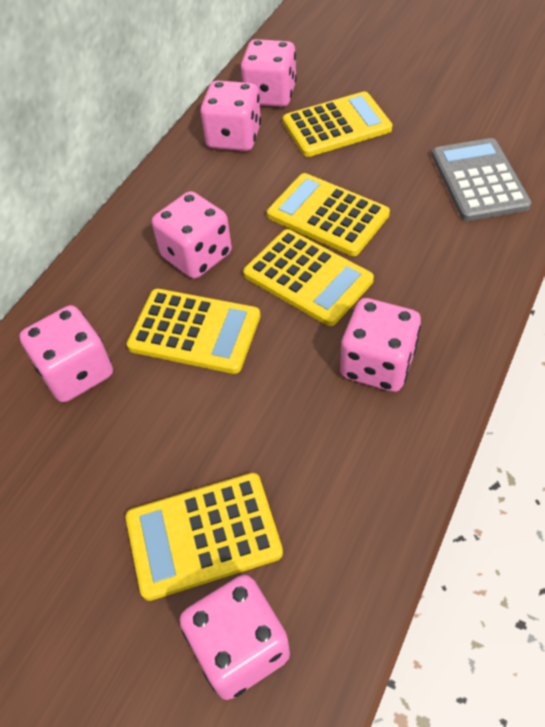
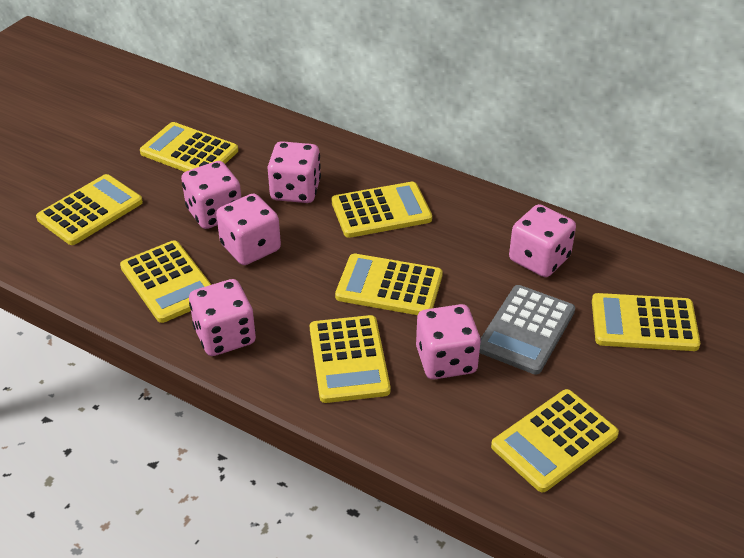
yellow calculator: [126,473,283,601] [127,289,260,374] [243,229,374,326] [267,173,390,256] [283,91,393,157] = 5 -> [36,174,143,245] [120,240,212,323] [140,122,238,172] [310,315,390,403] [332,182,432,238] [335,254,443,315] [491,389,619,492] [592,293,700,351] = 8

